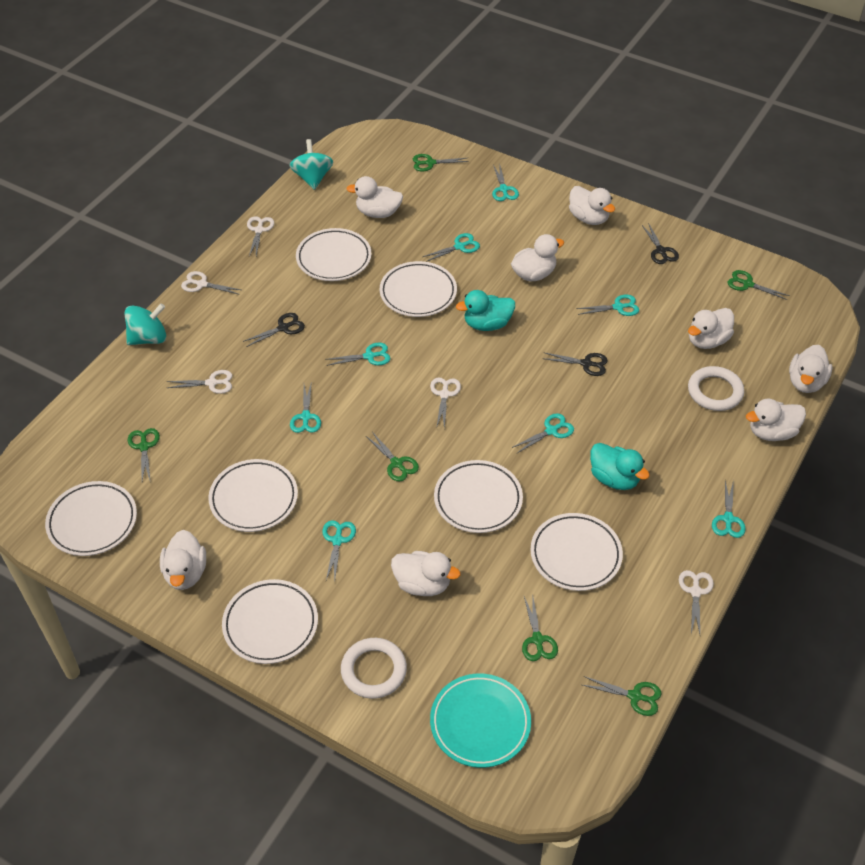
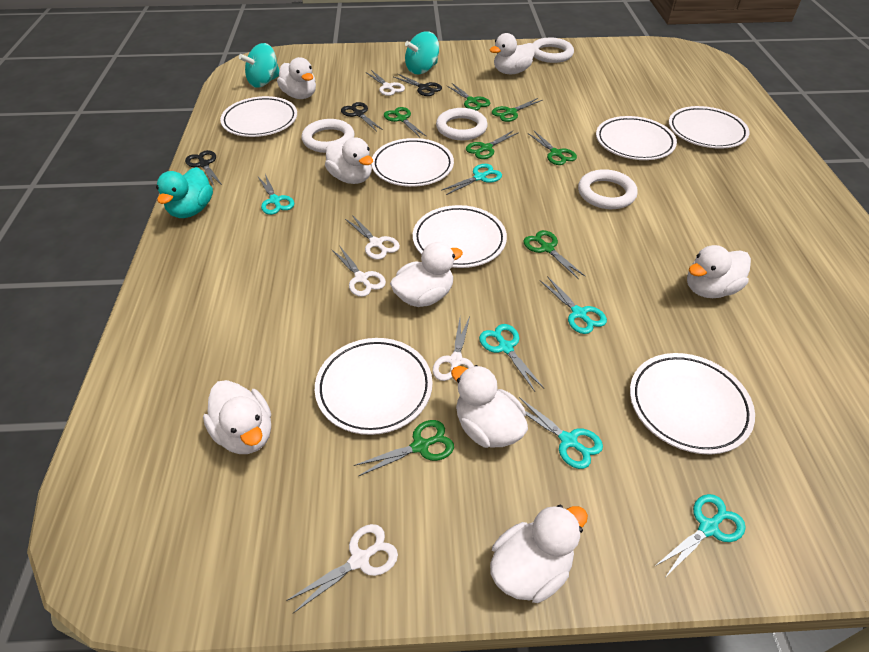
green scissors: [128,428,160,481] [366,432,419,482] [413,154,469,172] [522,593,558,661] [583,676,662,716] [728,270,789,300] = 6 -> [354,420,454,476] [384,107,426,137] [447,83,490,110] [466,131,519,159] [492,98,543,122] [523,230,586,279] [528,131,577,165] = 7
turquoise duck: [456,290,515,331] [590,443,650,490] = 2 -> [156,167,213,218] = 1
turquoise plate: [430,674,531,768] = 1 -> none = 0
turquoise scissors: [290,381,321,433] [322,520,356,581] [325,343,390,366] [423,233,480,262] [492,165,519,201] [512,413,574,453] [576,295,639,316] [712,480,746,538] = 8 -> [258,174,294,215] [441,164,502,195] [479,324,544,391] [519,397,603,469] [540,276,607,334] [655,494,746,576] = 6
white ring: [341,638,407,699] [688,366,744,411] = 2 -> [302,119,355,153] [436,108,488,140] [533,38,574,63] [578,169,638,209] = 4

